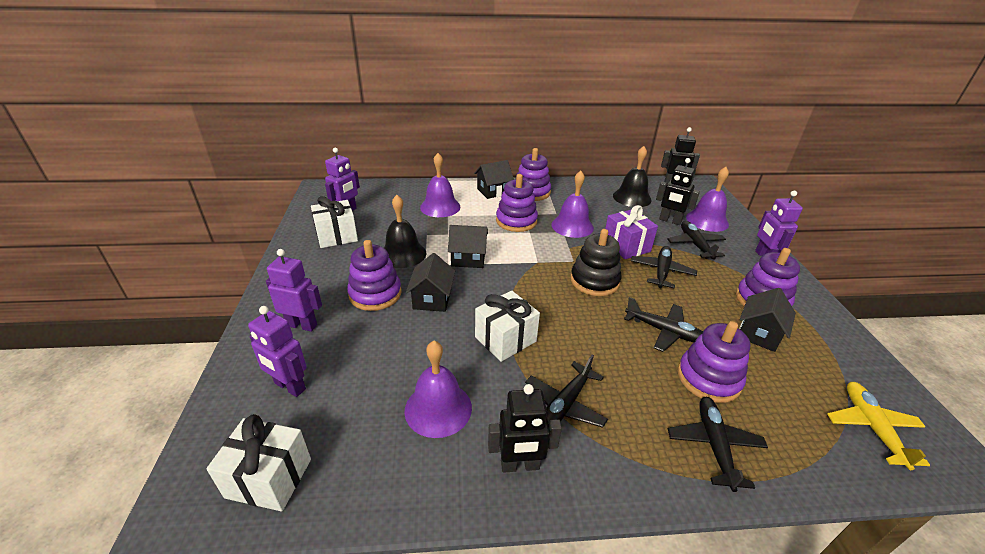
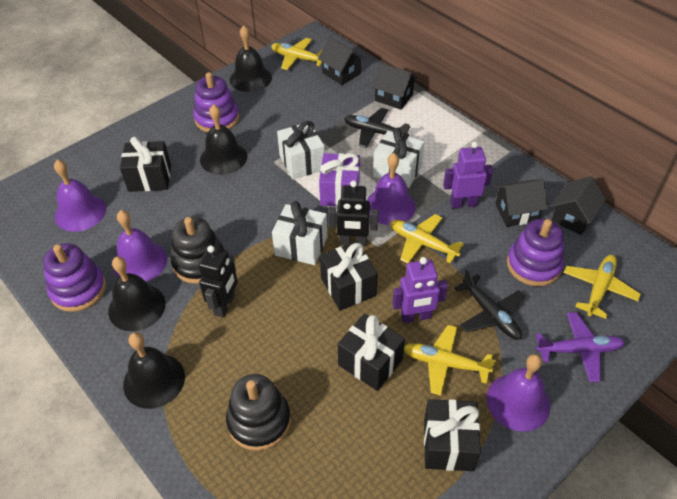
black bell: [384,195,426,268] [613,146,652,207] = 2 -> [108,257,166,331] [123,332,185,409] [200,104,247,175] [230,25,272,92] = 4
black gift: none = 0 -> [120,137,171,192] [320,241,378,311] [338,314,405,391] [424,399,481,471] = 4
black plane: [525,355,608,428] [624,297,703,352] [631,246,697,288] [667,221,726,260] [668,397,768,492] = 5 -> [344,108,410,148] [454,269,525,340] = 2
black robot: [488,384,562,473] [656,158,700,225] [661,127,700,184] = 3 -> [198,246,238,318] [328,180,378,247] = 2
black stacking toy: [571,229,622,296] = 1 -> [171,217,224,284] [226,374,291,451] = 2
purple plane: none = 0 -> [535,312,625,382] = 1
purple robot: [248,306,307,397] [266,249,322,332] [325,148,360,211] [755,191,803,256] = 4 -> [392,257,448,323] [443,142,493,209] = 2
purple stacking toy: [347,240,401,311] [496,174,538,232] [516,148,551,201] [678,321,751,403] [736,248,800,306] = 5 -> [43,243,106,312] [193,72,239,132] [507,219,564,286] = 3
yellow plane: [827,382,930,470] = 1 -> [271,38,323,70] [390,214,464,263] [404,325,496,396] [564,255,641,319] = 4

